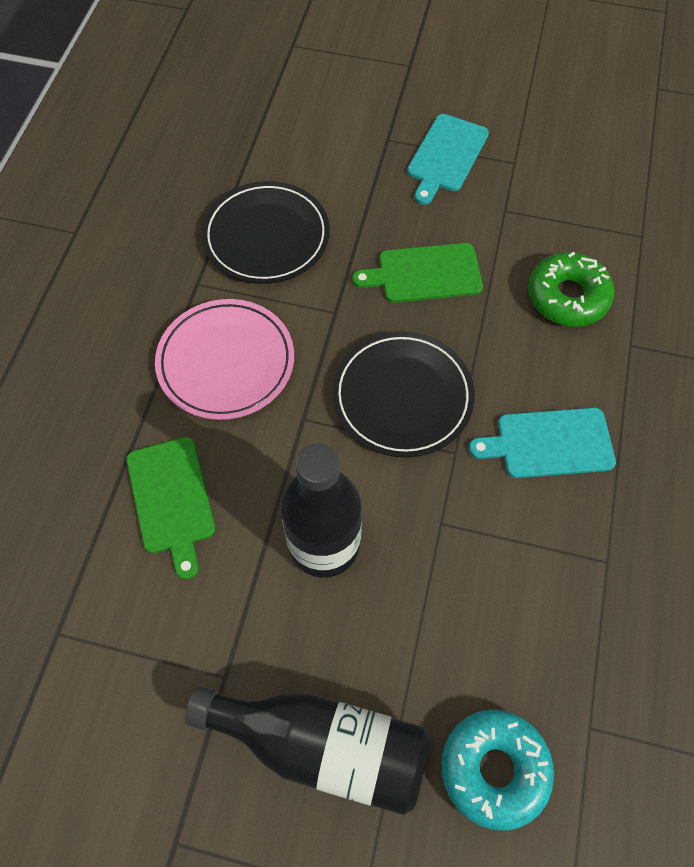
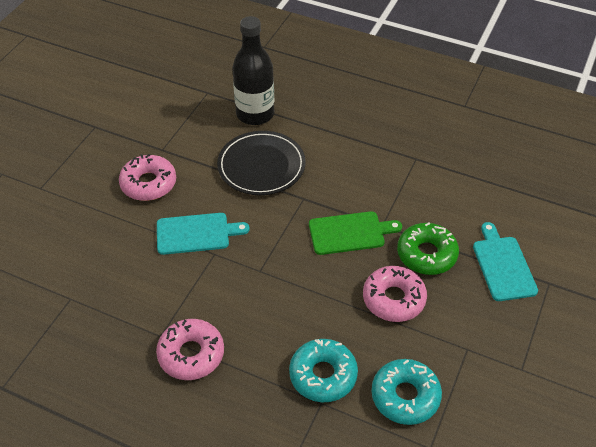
black bottle: [185,686,430,815] [280,443,362,578] = 2 -> [232,16,274,125] = 1
black plate: [202,181,330,284] [332,331,475,457] = 2 -> [217,131,306,195] = 1
green cutting board: [126,437,215,579] [352,243,483,303] = 2 -> [309,211,402,255] = 1
pink donut: none = 0 -> [119,154,176,201] [156,319,224,380] [363,266,427,322] = 3
pink plate: [155,299,294,420] = 1 -> none = 0
turquoise donut: [442,710,554,831] = 1 -> [289,339,358,402] [372,359,442,425] = 2

